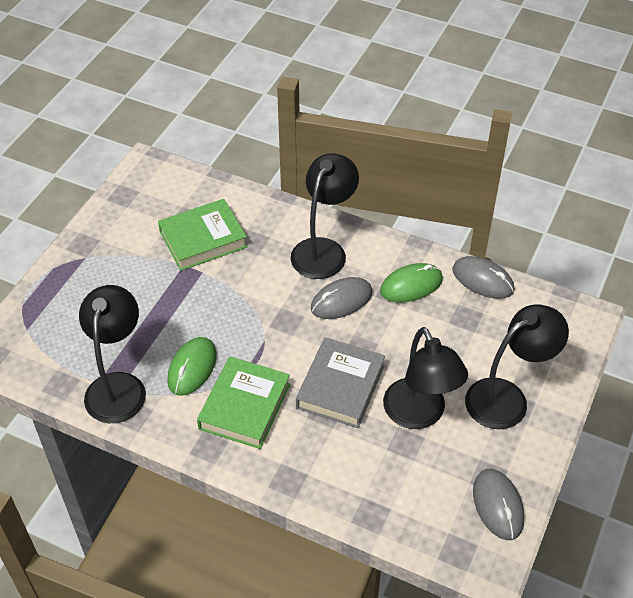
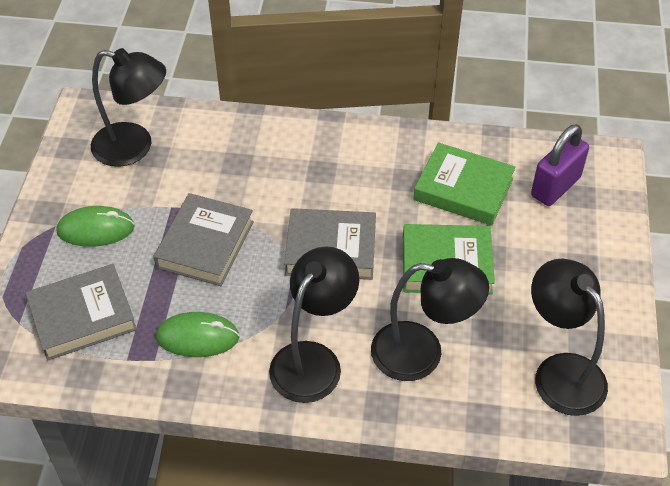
grey book: [296,337,385,428] = 1 -> [25,264,137,361] [153,193,254,286] [284,208,376,280] = 3
grey mouse: [311,277,373,319] [452,256,515,299] [473,469,524,540] = 3 -> none = 0
purple padlock: none = 0 -> [531,124,589,206] = 1

